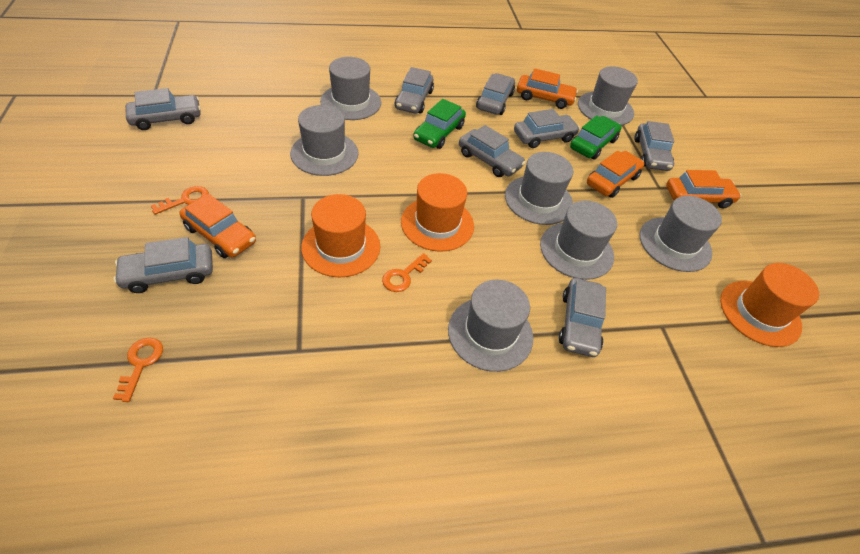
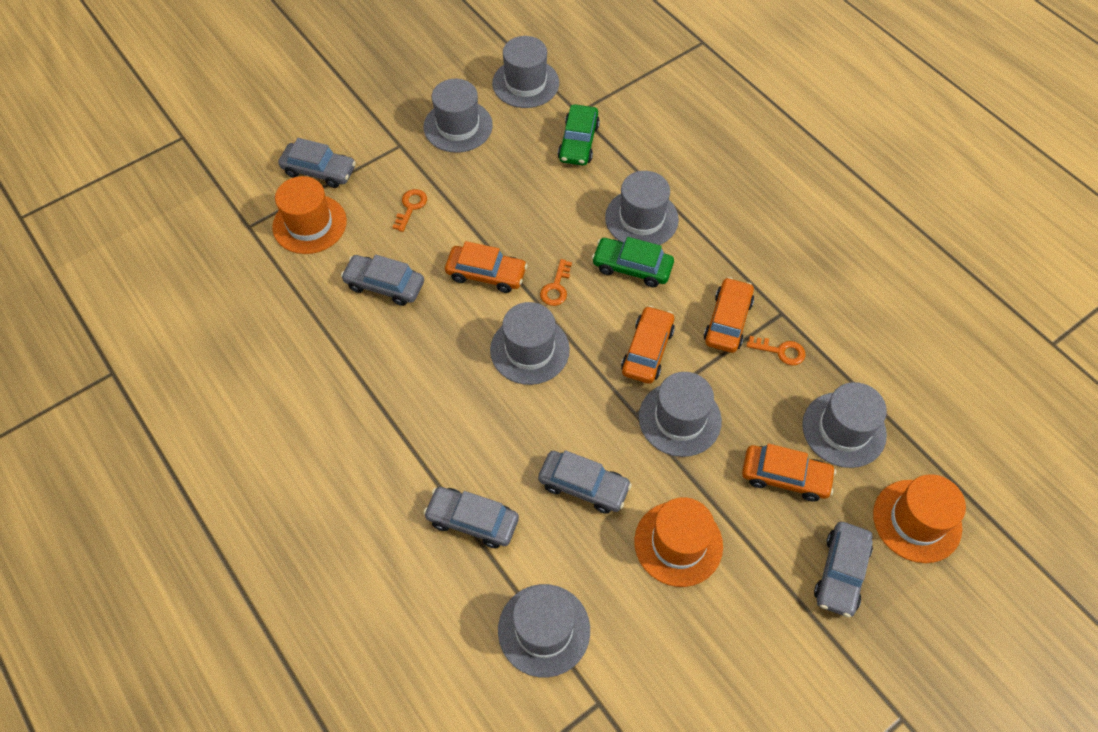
grey car: [113,237,213,293] [125,88,201,130] [395,67,434,114] [459,125,526,177] [476,73,515,115] [514,109,580,148] [559,278,606,357] [634,121,674,171] = 8 -> [278,138,356,188] [341,255,424,306] [424,487,519,548] [538,450,632,514] [814,522,873,617] = 5

